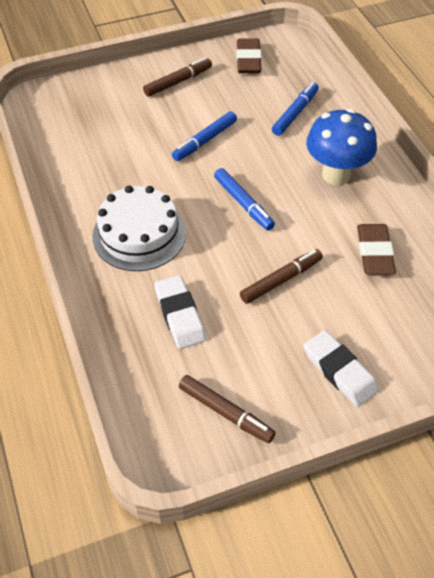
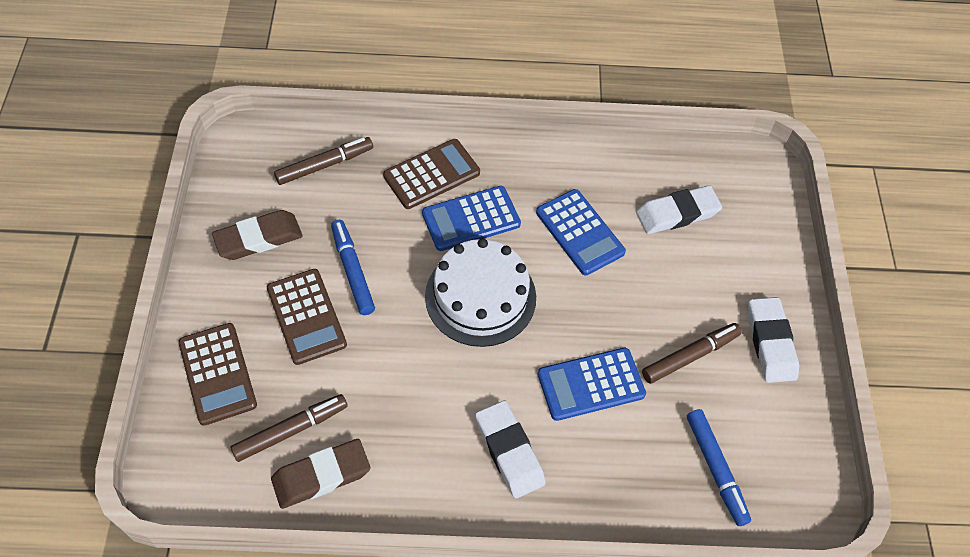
blue calculator: none = 0 -> [422,186,521,251] [536,189,626,276] [538,348,646,421] = 3
blue marker: [172,111,237,161] [214,168,275,231] [272,82,319,136] = 3 -> [331,220,375,315] [687,409,751,526] = 2
blue mushroom: [306,109,377,185] = 1 -> none = 0
brown calculator: none = 0 -> [178,323,257,426] [267,269,347,365] [383,139,480,209] = 3
white eraser: [154,275,206,349] [304,330,379,407] = 2 -> [475,400,546,498] [636,185,722,234] [748,297,799,383] = 3

